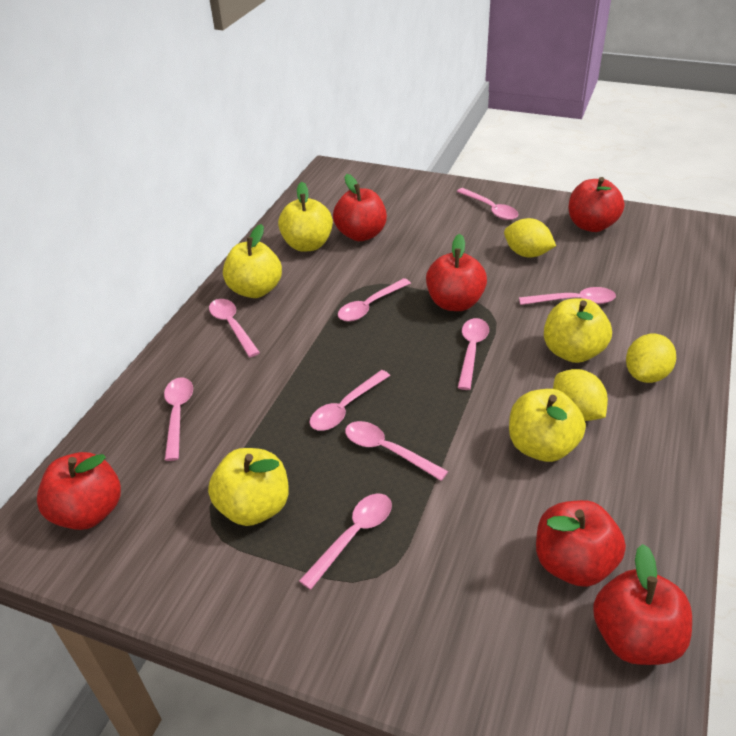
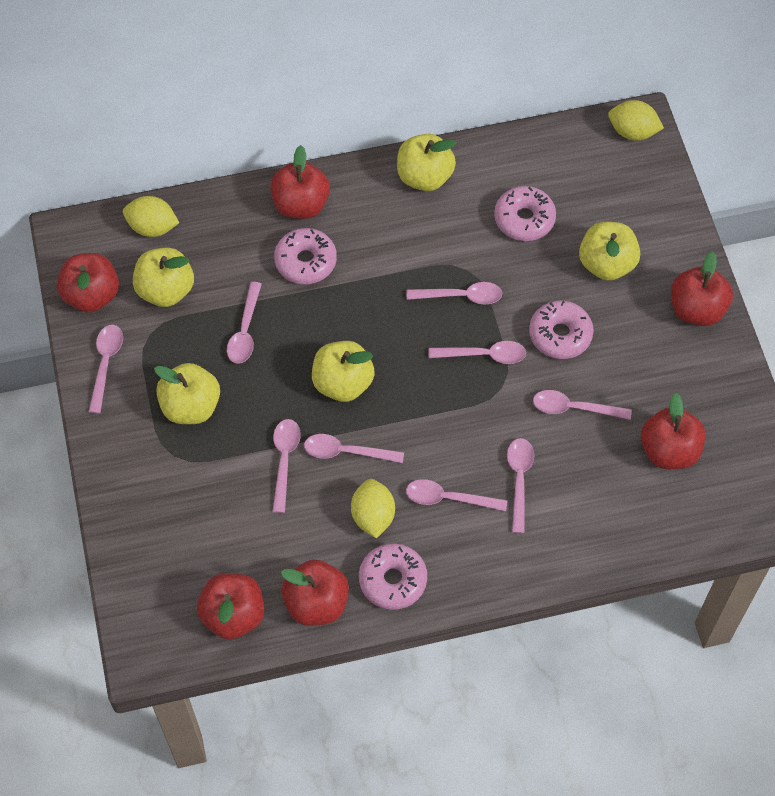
pink donut: none = 0 -> [274,228,337,284] [359,544,427,610] [494,186,556,241] [529,300,594,359] = 4

